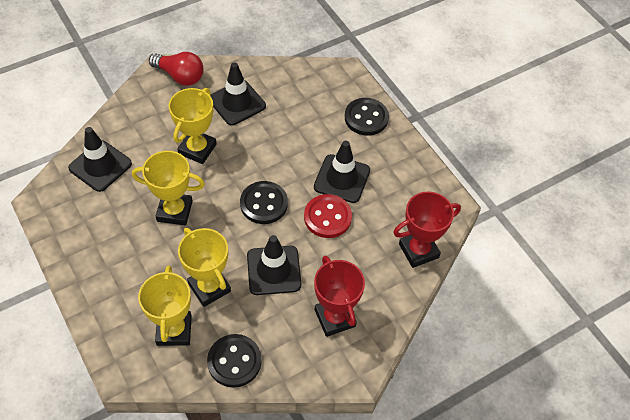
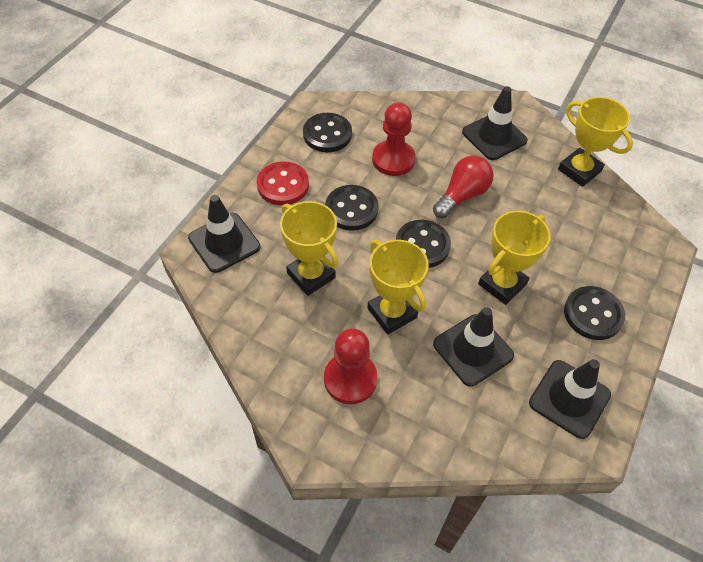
black button: [207,334,262,388] [240,181,288,224] [345,98,389,136] = 3 -> [303,113,352,152] [325,185,378,231] [396,220,451,268] [564,286,625,340] = 4
red pawn: none = 0 -> [324,328,378,404] [372,102,416,176] = 2
red trophy: [314,256,365,337] [393,192,461,268] = 2 -> none = 0

